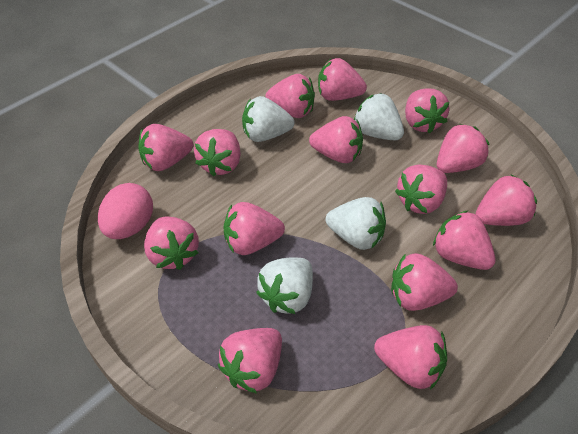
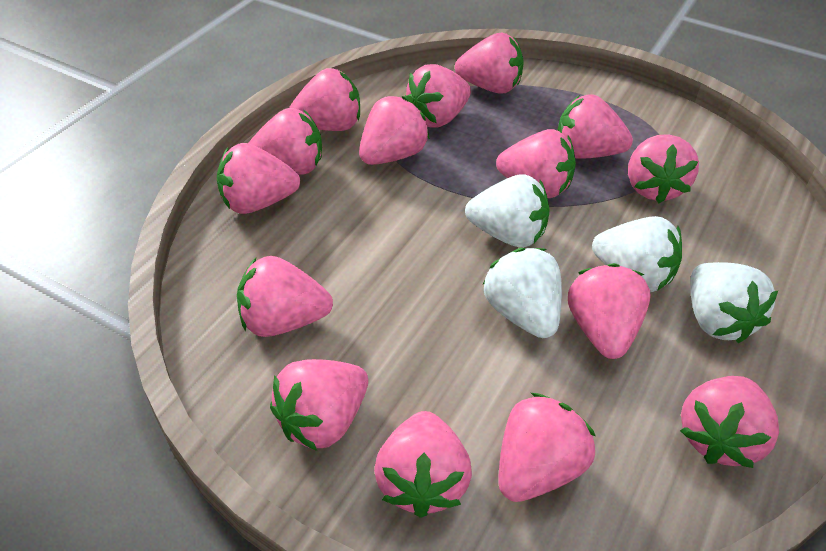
pink egg: [98,183,153,239] = 1 -> none = 0

